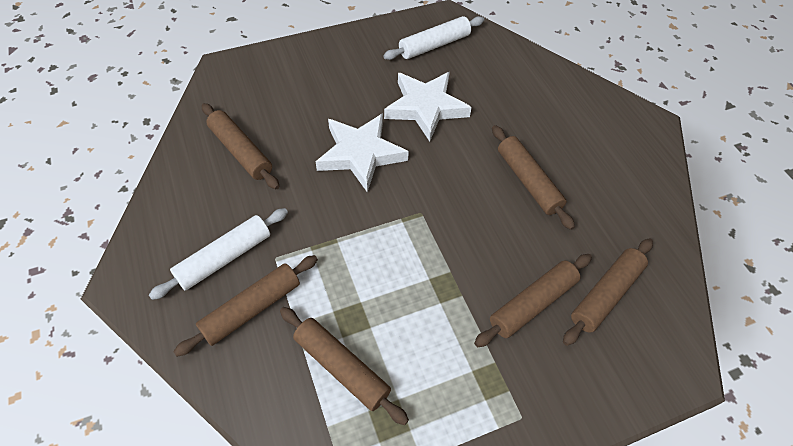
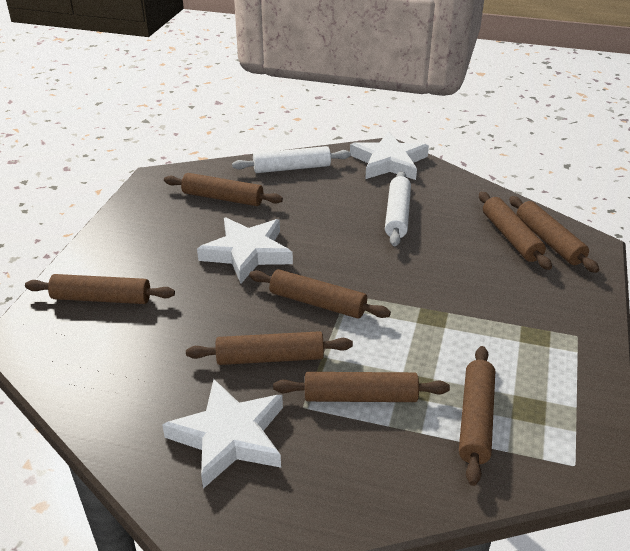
brown rolling pin: [173,255,318,357] [202,103,279,189] [280,307,409,425] [474,254,592,347] [492,125,575,230] [563,238,653,346] = 6 -> [25,274,175,304] [164,173,283,206] [186,331,353,365] [249,269,391,319] [273,372,450,402] [459,346,495,486] [479,192,552,270] [509,196,599,273] = 8
white star: [316,113,409,192] [384,72,472,141] = 2 -> [162,379,283,489] [197,217,293,284] [350,131,429,180] = 3

